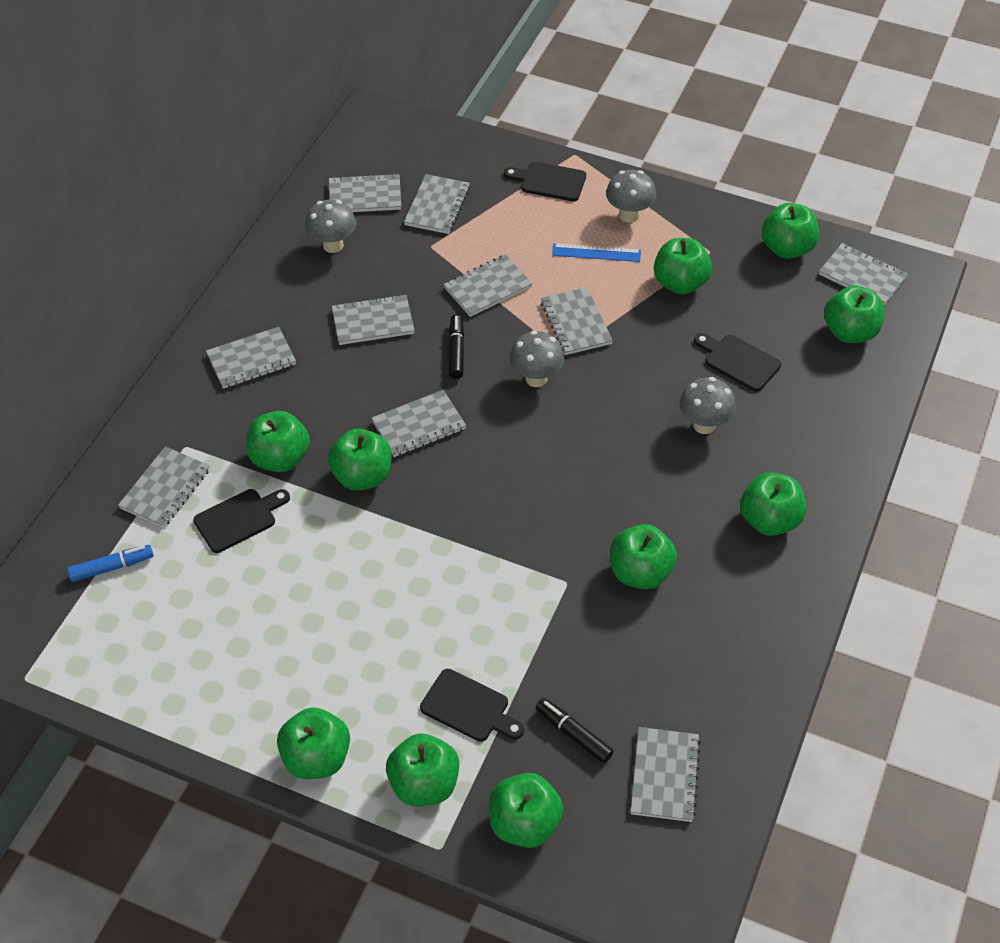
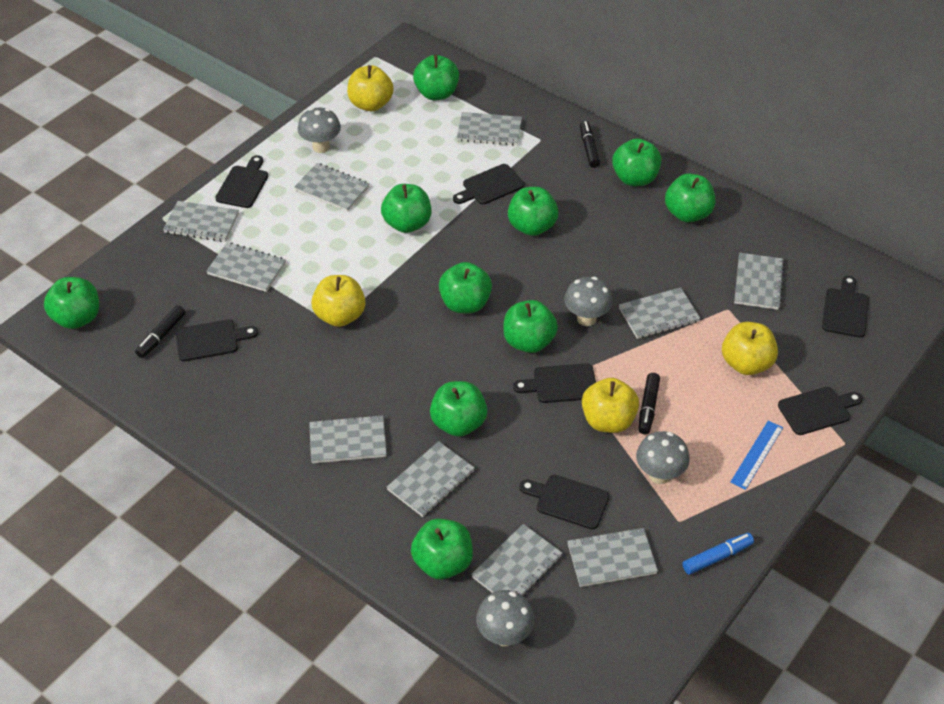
black cutting board: [194,489,290,553] [420,669,524,742] [504,162,586,201] [694,333,781,391] = 4 -> [175,319,258,361] [215,155,268,208] [453,164,524,205] [513,363,596,403] [519,475,610,530] [778,387,862,435] [822,276,869,338] = 7
black marker: [449,315,464,379] [536,698,614,763] = 2 -> [135,305,186,358] [580,121,600,168] [638,373,660,434] = 3
yellow apple: none = 0 -> [311,275,365,327] [347,65,394,111] [582,378,639,433] [722,322,778,375] = 4

